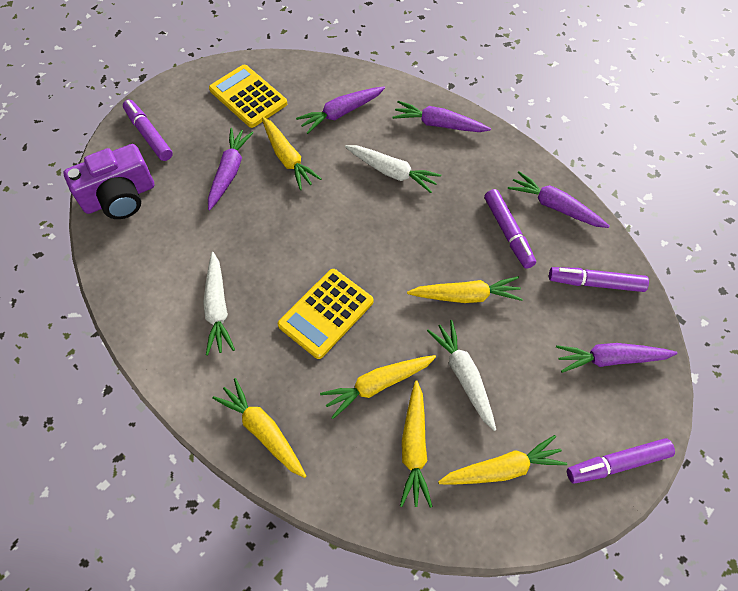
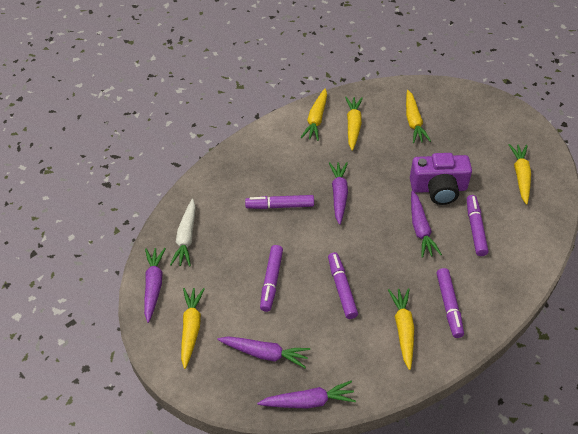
purple marker: [123,100,173,161] [485,189,536,269] [549,267,649,292] [567,438,675,484] = 4 -> [245,195,314,209] [260,245,283,312] [328,252,358,319] [437,268,464,338] [467,195,489,256] = 5
white carrot: [203,252,235,355] [345,145,441,193] [427,320,496,431] = 3 -> [170,199,196,267] = 1
yellow calculator: [209,65,287,128] [278,269,374,359] = 2 -> none = 0

